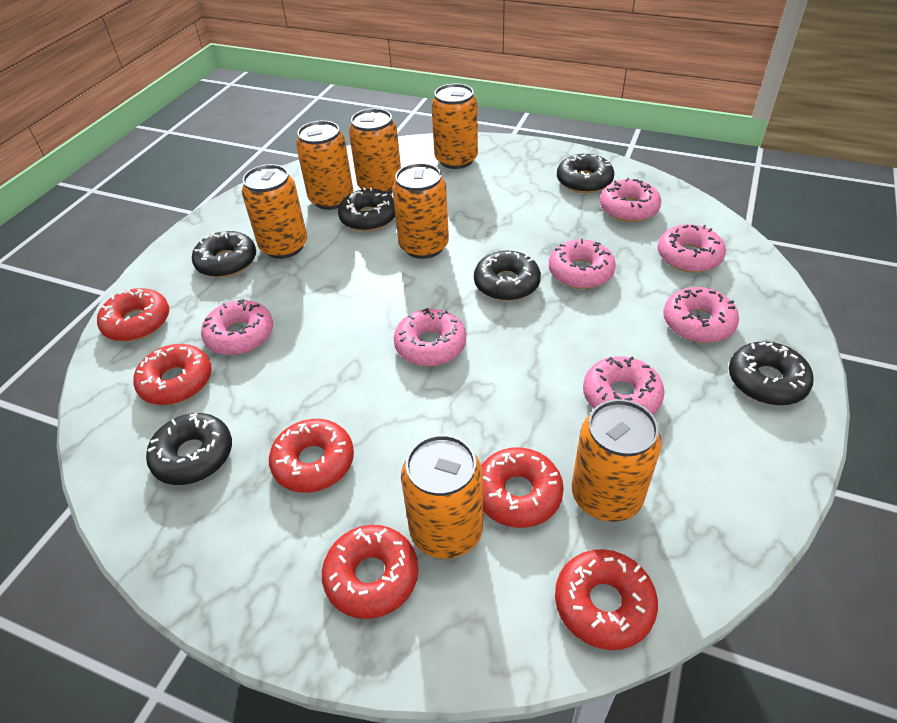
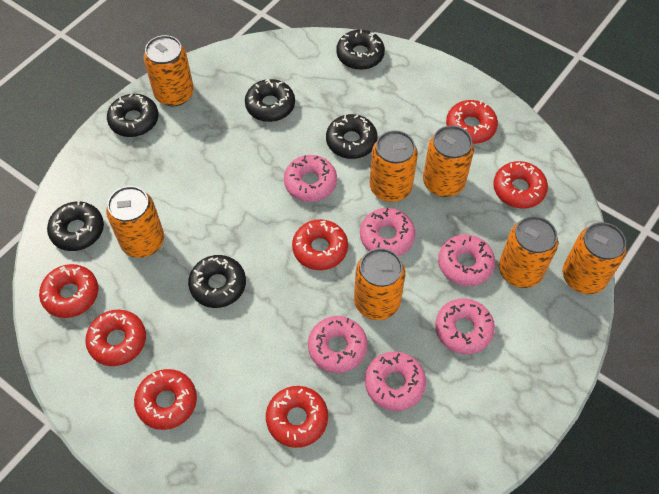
pink donut: [201,299,273,355] [394,308,466,366] [549,239,616,289] [583,356,665,414] [600,178,661,222] [657,224,726,273] [663,287,739,343] = 7 -> [284,155,337,202] [308,316,368,373] [360,208,415,256] [365,351,426,411] [435,298,495,354] [438,234,495,286] = 6
red donut: [97,288,169,341] [133,344,212,405] [269,419,354,493] [322,525,418,619] [481,447,564,528] [555,549,658,650] = 6 -> [39,264,98,318] [85,310,146,366] [134,369,197,430] [266,386,328,448] [292,219,348,270] [446,100,498,144] [493,161,548,209] = 7

